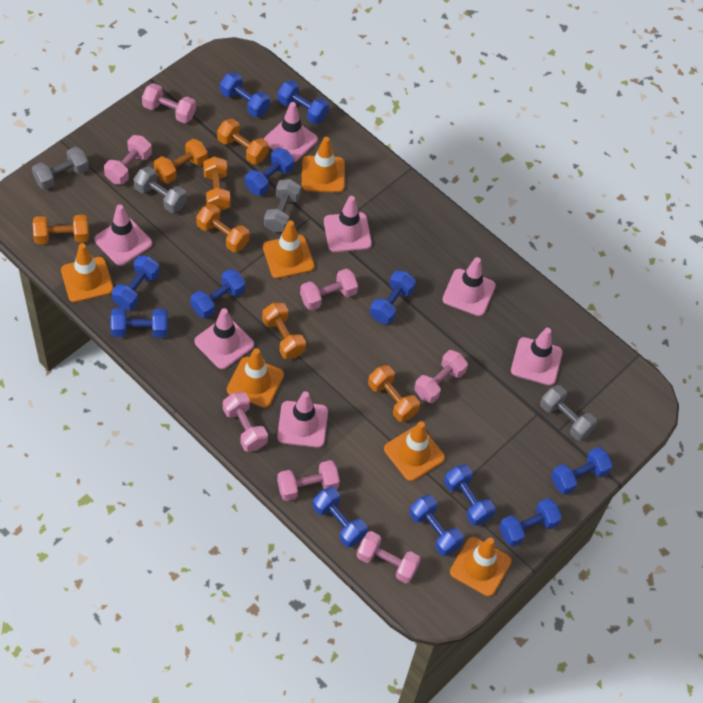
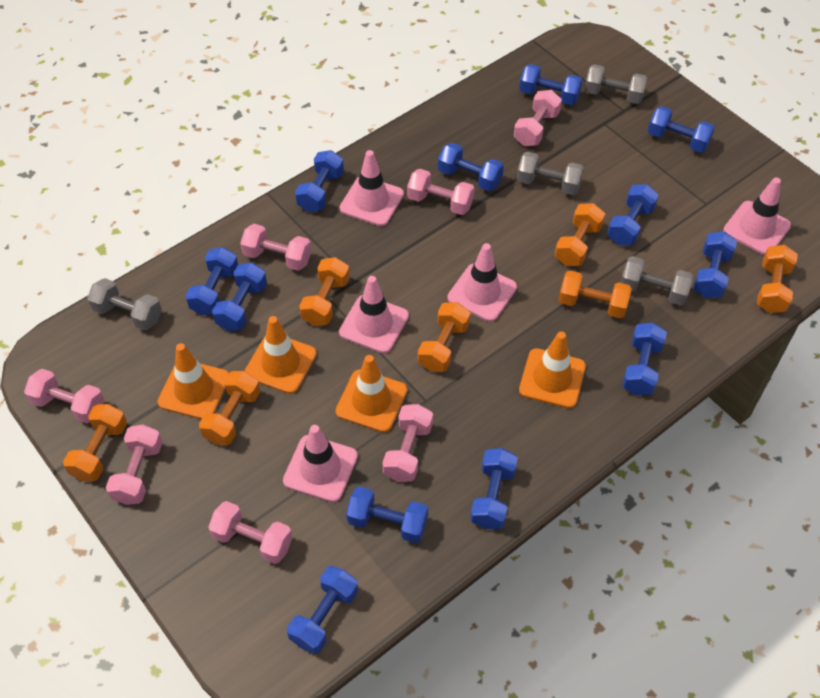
orange traffic cone: [61,243,114,302] [227,348,284,408] [263,220,315,279] [302,137,345,193] [384,421,445,481] [450,537,512,597] = 6 -> [157,343,229,420] [245,316,317,394] [335,355,407,433] [519,332,586,408] = 4
pink traffic cone: [94,204,152,266] [194,308,254,369] [264,102,318,162] [277,391,328,448] [324,196,372,252] [442,257,496,316] [511,328,563,385] = 7 -> [283,425,358,502] [339,276,409,354] [340,150,404,226] [447,243,517,322] [723,177,791,255] = 5

